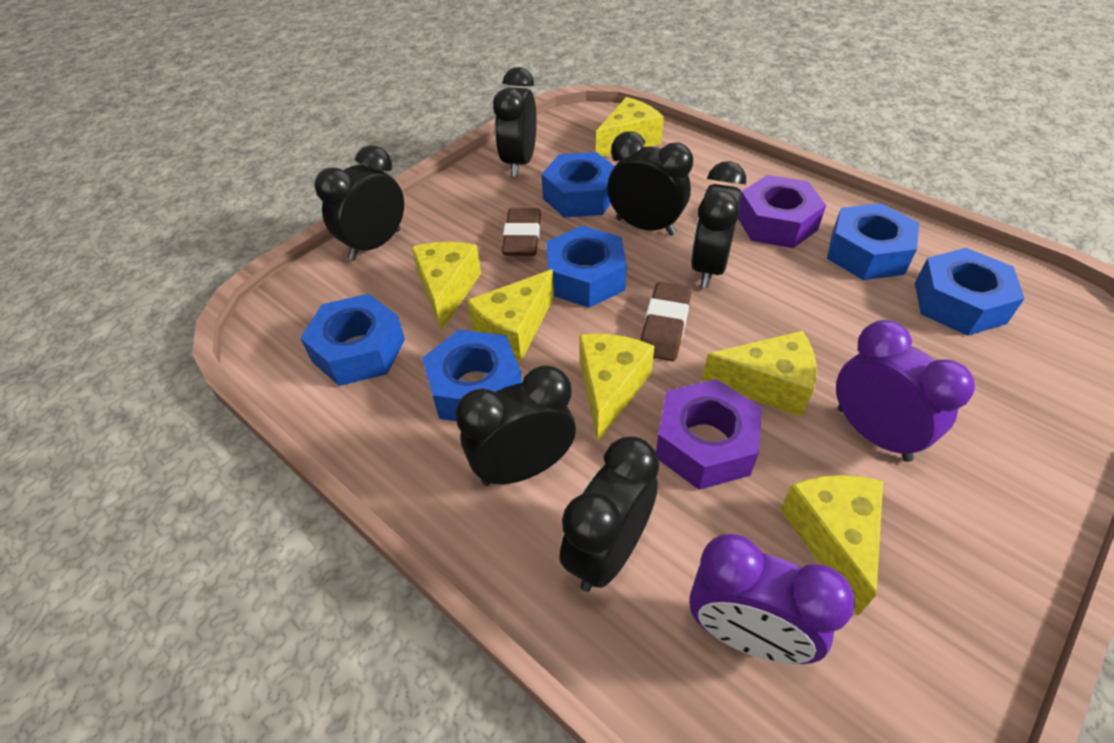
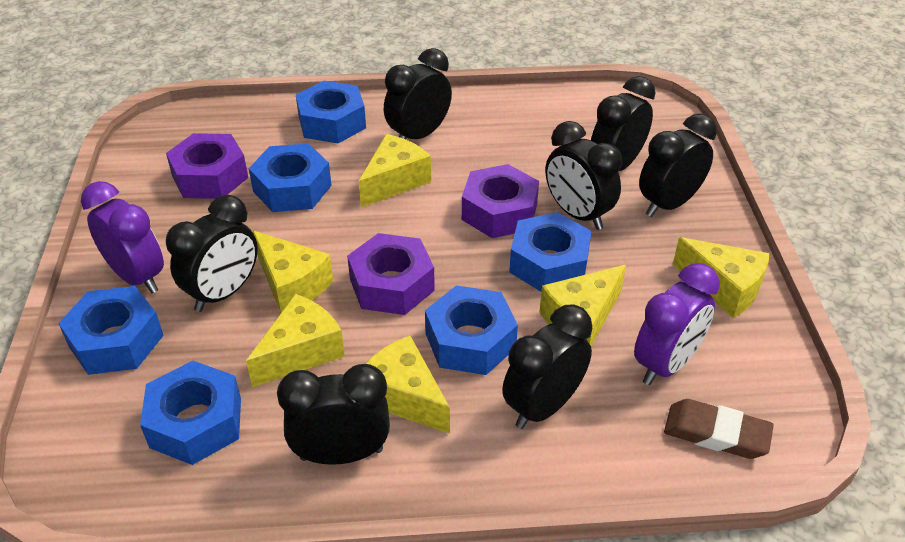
black clock: [314,145,404,260] [455,365,576,486] [493,67,537,177] [559,437,659,592] [607,131,693,236] [691,161,746,288] = 6 -> [166,195,258,312] [277,364,390,465] [384,48,452,139] [502,305,592,429] [545,121,622,230] [591,76,655,171] [639,114,717,217] = 7
brown eraser: [502,208,541,256] [640,282,691,361] = 2 -> [664,399,774,459] = 1
purple nut: [656,379,762,490] [738,175,826,248] = 2 -> [166,133,248,199] [347,233,435,315] [462,164,539,238] = 3

